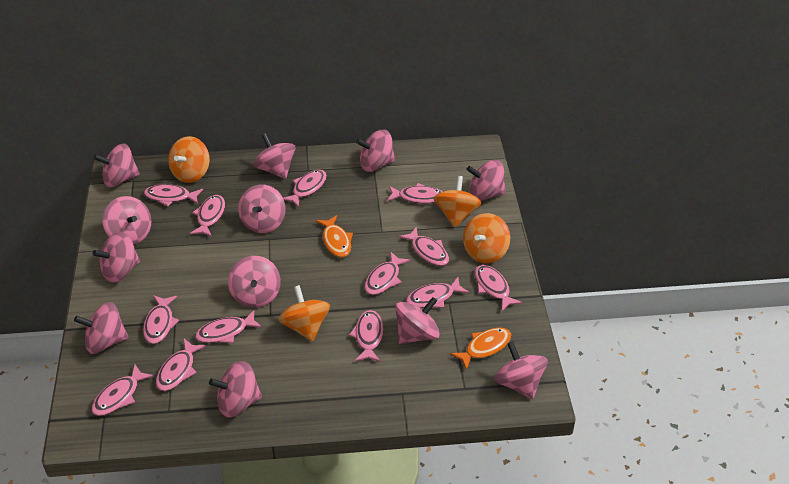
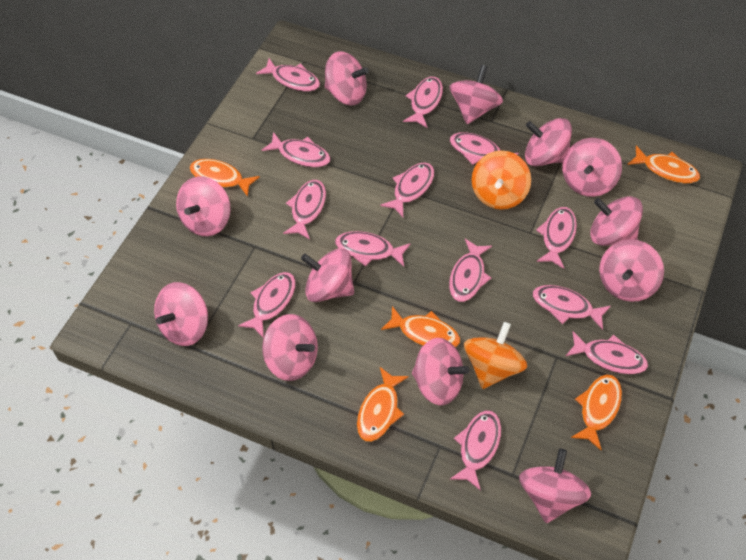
orange fish: [316,215,353,257] [450,327,511,370] = 2 -> [190,159,260,197] [357,367,409,442] [381,306,460,347] [571,374,622,450] [627,146,700,183] = 5
orange spinning top: [168,136,210,183] [278,285,330,342] [433,176,482,228] [463,213,510,263] = 4 -> [464,322,527,389] [472,150,531,210] = 2

